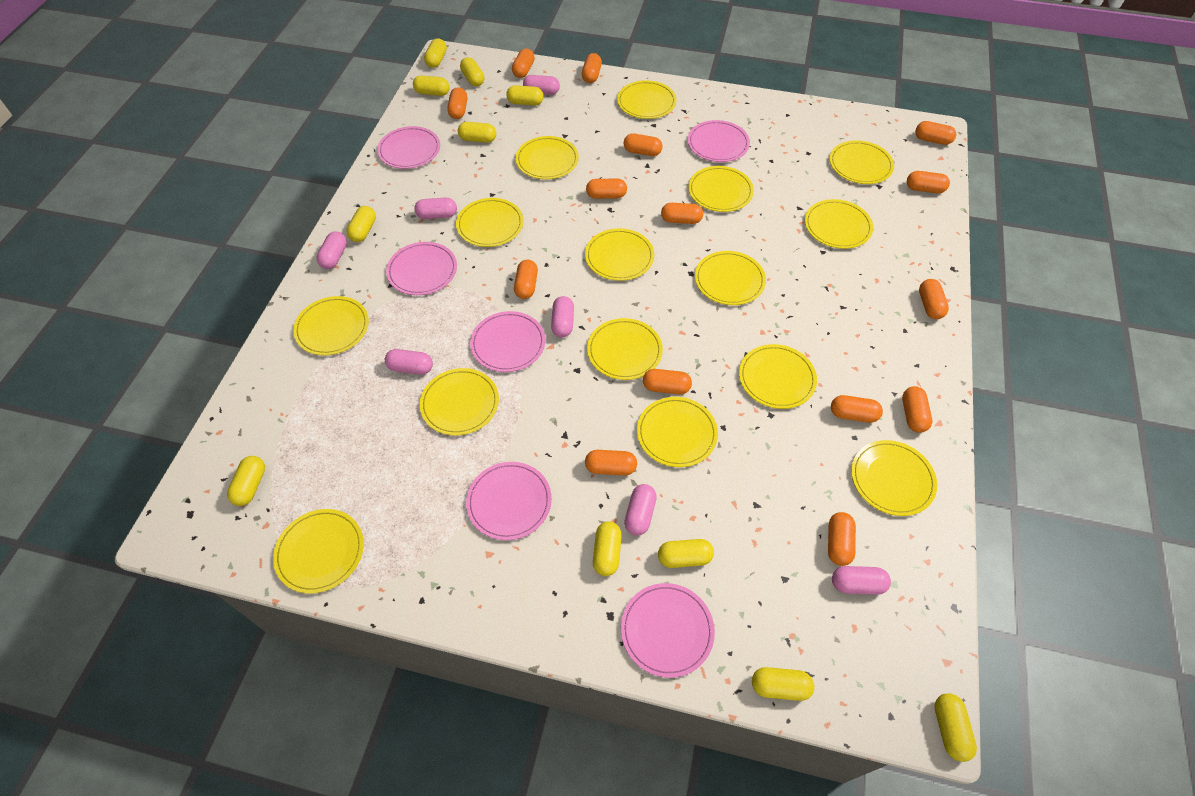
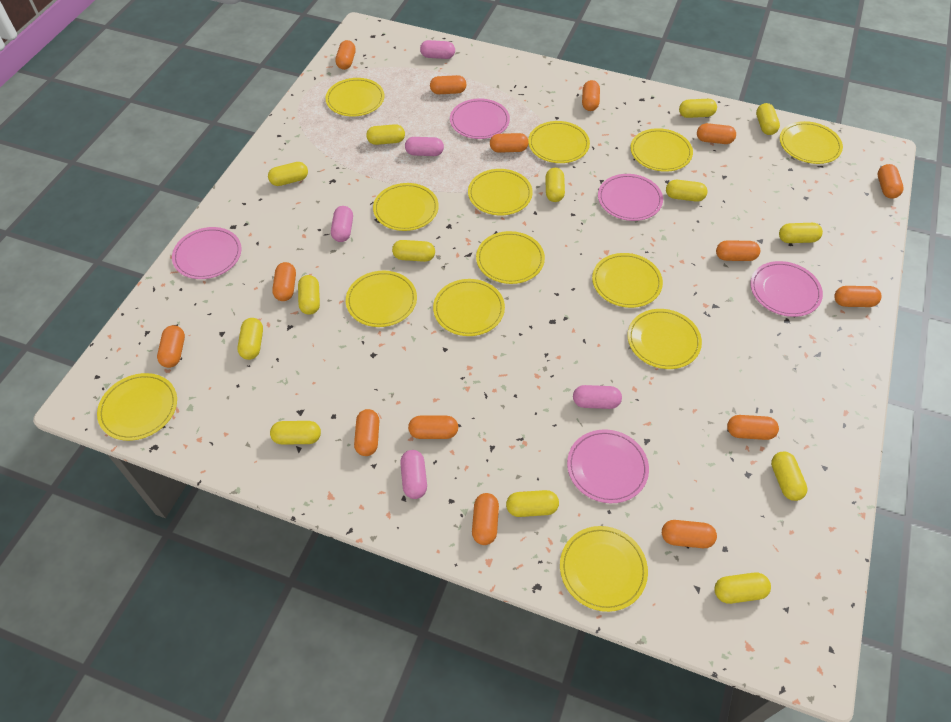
pink capsule: [316,232,347,269] [385,349,433,375] [414,198,457,219] [523,75,560,95] [551,296,574,337] [624,484,657,535] [832,566,891,595] = 7 -> [331,206,353,242] [400,450,427,499] [405,137,444,156] [420,40,455,59] [573,385,622,409] = 5
pink plate: [377,126,440,169] [386,242,457,295] [466,462,552,540] [470,311,545,372] [621,583,715,678] [688,120,750,162] = 6 -> [172,227,241,279] [450,98,510,139] [567,429,649,503] [598,174,663,221] [750,261,823,317] = 5
yellow capsule: [227,456,265,506] [346,206,376,242] [413,75,450,96] [424,38,447,68] [458,122,496,143] [460,57,484,86] [506,85,544,105] [593,521,622,576] [658,539,714,568] [752,667,814,701] [934,693,977,762] = 11 -> [237,318,263,360] [268,162,308,186] [270,421,321,445] [298,275,320,315] [366,124,405,145] [392,240,435,262] [506,490,559,517] [545,168,565,202] [666,180,707,201] [679,99,717,118] [714,573,771,604] [756,103,780,135] [771,452,808,501] [779,223,823,243] = 14
yellow plate: [273,509,364,594] [293,296,369,356] [420,368,499,436] [456,198,524,247] [516,136,579,179] [585,228,654,281] [587,318,663,380] [617,80,677,119] [637,397,718,467] [688,166,754,212] [695,251,766,305] [739,344,817,409] [805,199,873,249] [830,140,894,184] [851,440,937,516] = 15 -> [97,373,177,441] [325,78,385,117] [346,271,417,327] [373,183,439,231] [433,279,505,336] [468,169,533,215] [476,231,545,284] [528,121,590,163] [560,526,648,612] [592,253,663,308] [627,309,702,369] [630,128,693,172] [780,121,843,164] = 13

